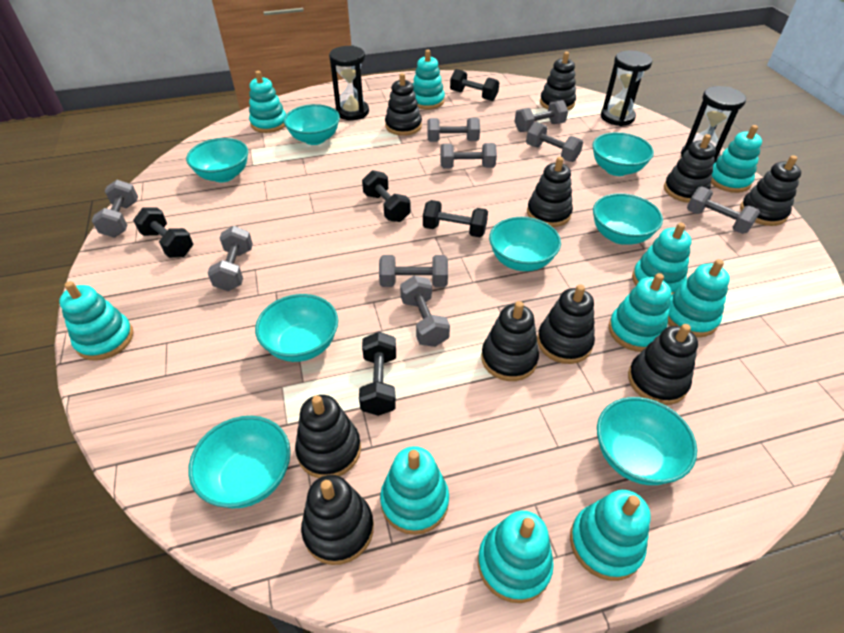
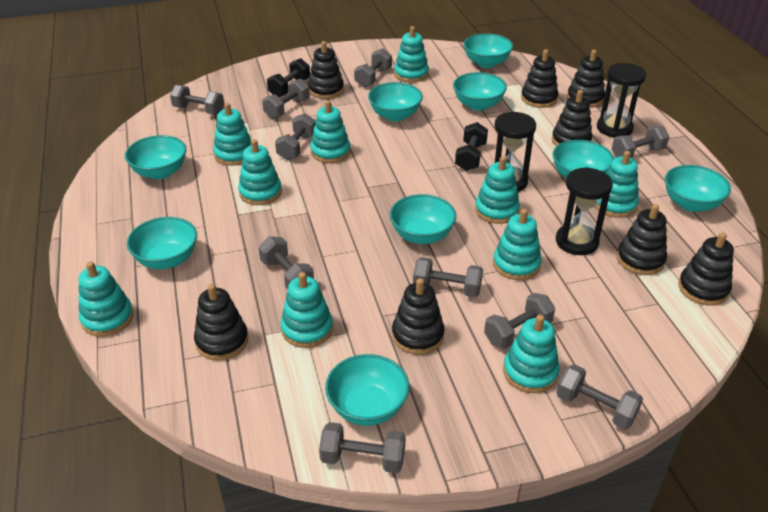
black dumbbell: [133,207,193,258] [359,332,396,416] [362,170,411,222] [423,200,488,237] [450,69,499,101] = 5 -> [267,58,310,97] [455,122,488,171] = 2
black stacking toy: [295,395,361,478] [301,475,374,565] [385,73,422,136] [481,301,539,381] [527,157,573,227] [537,285,595,364] [540,52,576,110] [628,324,698,405] [664,134,716,203] [740,155,801,226] = 10 -> [194,284,248,361] [308,41,344,99] [392,278,445,355] [521,50,558,108] [552,90,592,146] [567,50,605,108] [617,204,667,275] [678,232,734,306] = 8
grey dumbbell: [91,180,138,238] [208,226,253,291] [379,255,448,287] [400,276,450,347] [427,118,480,142] [440,143,497,168] [515,100,568,132] [526,122,583,162] [687,186,760,234] = 9 -> [170,85,224,115] [259,236,314,289] [262,79,310,119] [275,113,315,160] [319,422,406,473] [354,48,392,88] [413,257,483,297] [484,293,555,349] [557,364,643,430] [612,126,670,159] = 10
turquoise bowl: [186,138,248,183] [188,416,291,509] [255,294,338,362] [284,104,340,145] [489,217,561,271] [593,132,654,176] [593,193,663,245] [597,397,697,485] = 8 -> [125,135,187,179] [127,217,197,269] [325,354,409,426] [368,82,423,121] [390,194,456,244] [453,72,507,111] [464,33,513,68] [553,140,614,178] [665,165,731,212] = 9

